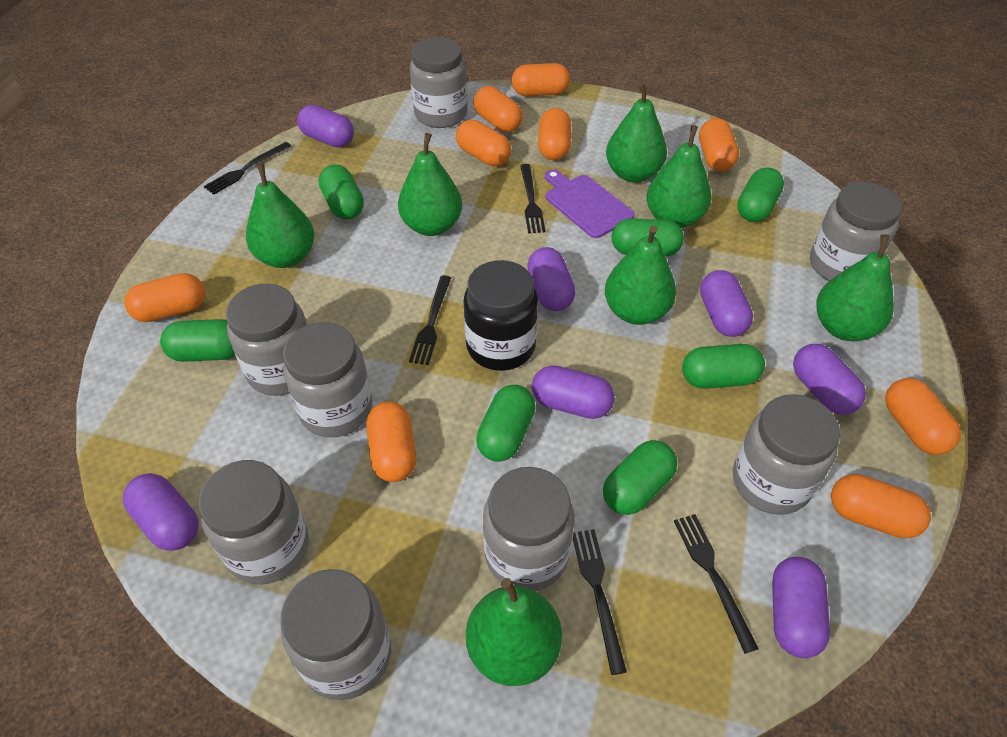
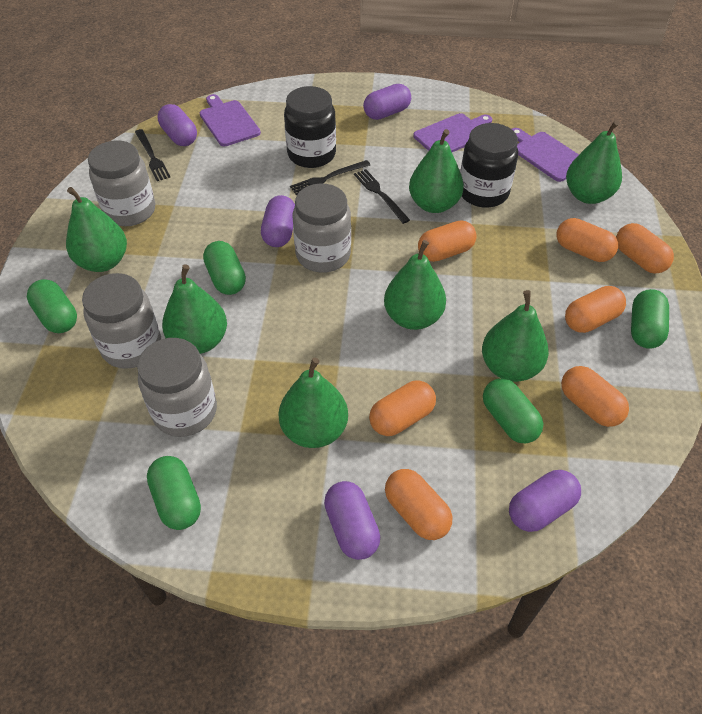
black fork: [204,142,291,195] [409,275,451,365] [520,164,546,233] [573,529,627,675] [674,514,759,654] = 5 -> [135,129,170,181] [290,160,370,195] [354,169,410,224] = 3
black jar: [463,260,538,371] = 1 -> [284,86,336,168] [460,123,518,208] = 2
green capsule: [160,319,235,362] [319,164,364,220] [476,385,536,462] [603,440,677,515] [612,218,684,257] [682,344,765,389] [737,167,784,222] = 7 -> [27,279,77,333] [147,456,201,530] [203,241,246,295] [483,378,543,444] [631,289,669,349] = 5
grey jar: [199,460,309,585] [225,283,307,396] [281,569,391,700] [283,322,372,437] [410,37,468,128] [483,467,575,591] [733,394,840,515] [810,182,902,281] = 8 -> [82,273,161,369] [88,141,155,226] [137,338,217,437] [293,184,351,273] = 4
orange capsule: [124,273,205,322] [366,401,416,482] [456,120,511,166] [473,86,523,132] [511,63,570,96] [538,108,571,160] [699,118,739,171] [831,474,931,539] [885,378,961,455] = 9 -> [369,381,436,436] [385,469,452,540] [418,220,477,262] [557,218,618,262] [561,366,629,427] [565,286,626,333] [616,223,674,274] = 7
purple capsule: [123,473,199,551] [297,105,354,147] [527,247,575,311] [532,365,615,419] [700,270,753,337] [772,557,830,658] [793,344,866,415] = 7 -> [158,104,197,146] [261,195,295,247] [324,481,380,560] [363,84,411,120] [509,470,581,532] = 5
purple cutting board: [545,169,635,238] = 1 -> [200,94,261,146] [413,113,492,152] [512,128,579,182] = 3

